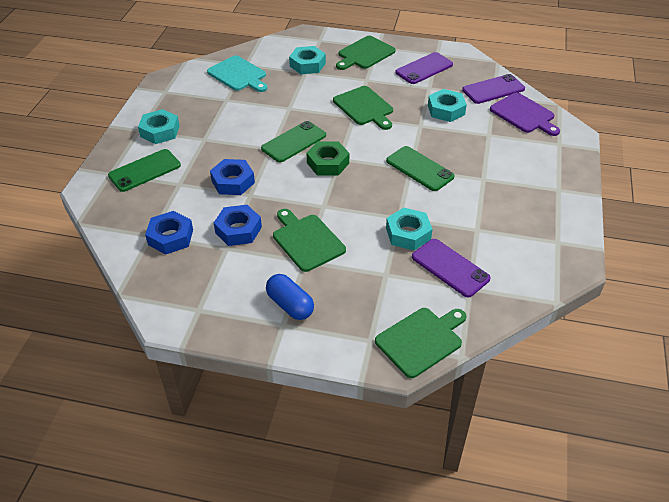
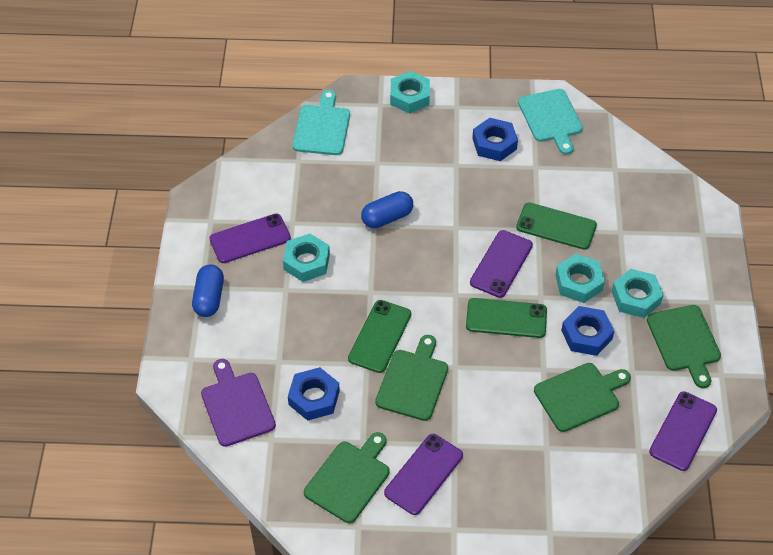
blue capsule: [266,274,314,320] = 1 -> [192,264,224,317] [361,191,413,228] = 2
green nut: [307,141,349,176] = 1 -> none = 0
purple phone: [395,52,453,84] [412,239,491,297] [462,74,525,104] = 3 -> [209,214,291,263] [384,434,463,515] [470,230,533,298] [649,391,717,471] = 4
turquoise cutting board: [207,55,268,92] = 1 -> [293,90,350,155] [518,89,583,155] = 2

